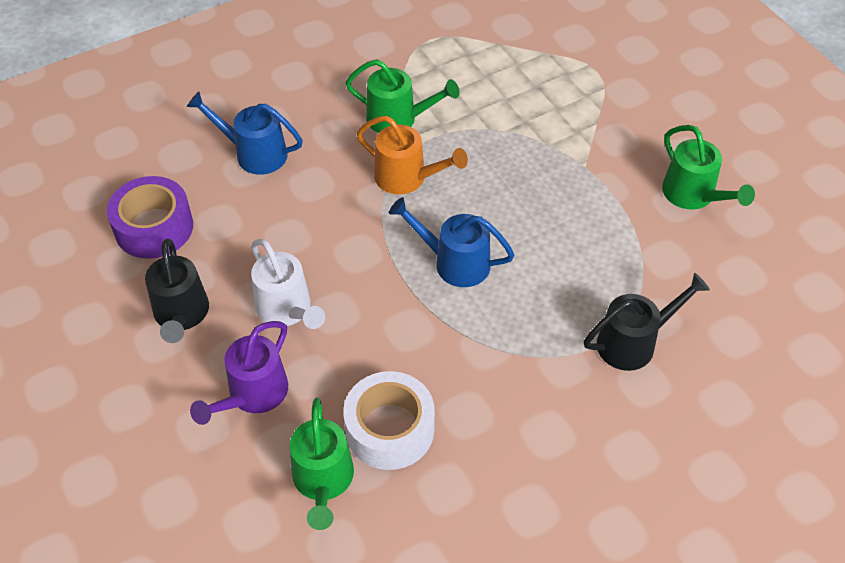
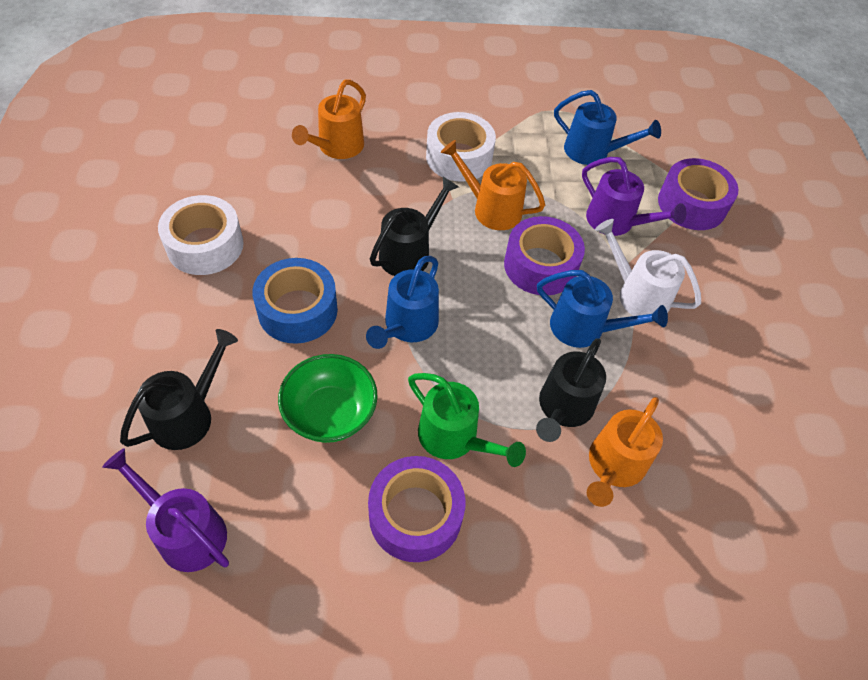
black watering can: [145,239,209,343] [584,273,710,371] = 2 -> [120,329,238,450] [370,177,459,276] [536,338,606,442] = 3
blue tape: none = 0 -> [252,258,338,344] = 1
blue watering can: [187,91,303,175] [389,197,514,287] = 2 -> [366,256,439,349] [537,270,668,348] [554,90,661,165] = 3
green bowl: none = 0 -> [278,354,378,443] = 1
green watering can: [290,398,354,530] [346,59,460,133] [662,125,755,209] = 3 -> [408,373,526,467] = 1
orange watering can: [356,116,468,194] = 1 -> [292,80,366,159] [441,140,545,230] [587,397,663,507] = 3
purple tape: [107,176,193,259] = 1 -> [368,456,465,562] [504,216,585,295] [658,158,738,230] = 3
purple watering can: [190,321,288,425] = 1 -> [102,448,229,572] [582,157,687,236] = 2
white tape: [343,371,435,470] = 1 -> [158,195,244,275] [426,112,496,182] = 2

